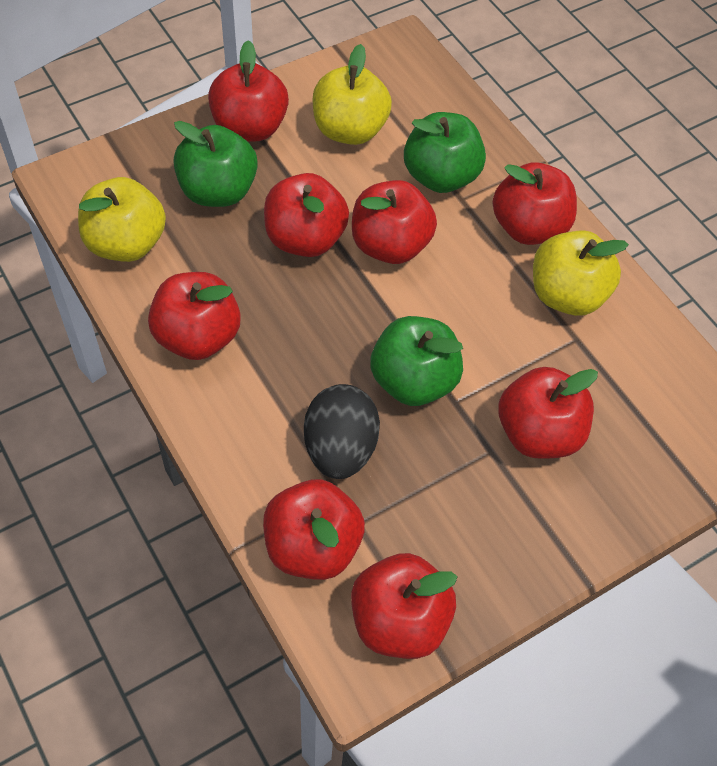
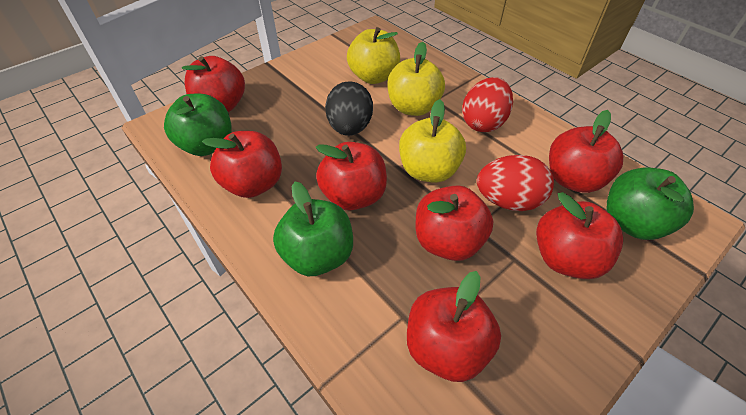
red apple: [148,272,241,360] [208,40,289,142] [263,479,365,580] [264,173,349,257] [351,553,458,659] [352,180,437,264] [493,162,577,245] [498,367,598,459] = 8 -> [182,56,245,112] [202,131,282,198] [316,142,387,210] [407,271,501,382] [416,185,493,261] [536,192,623,279] [549,110,623,193] = 7
red egg: none = 0 -> [462,77,513,132] [477,155,554,211] = 2

